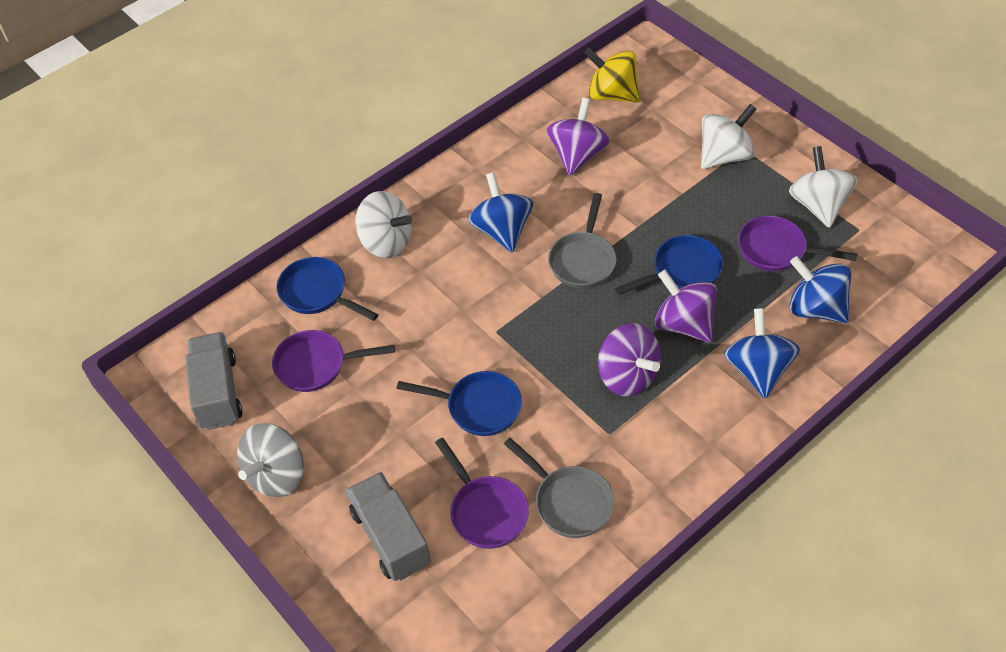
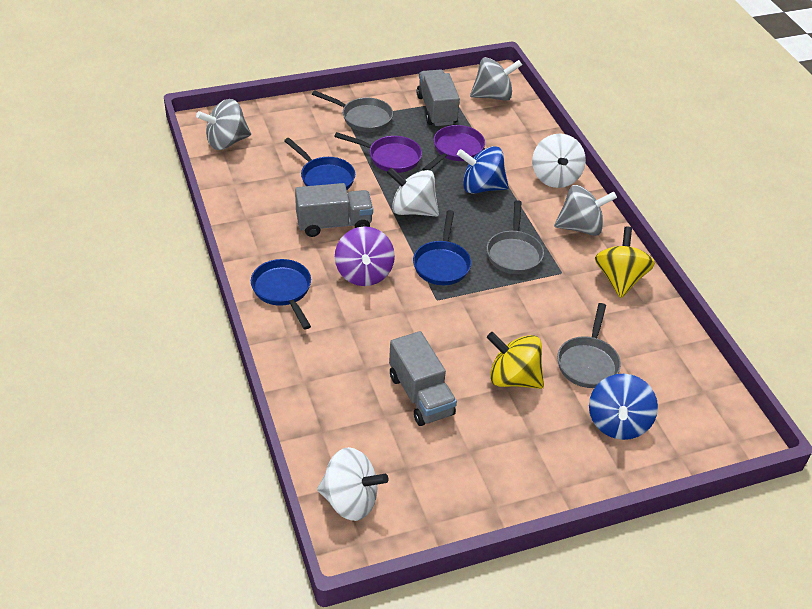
blue spinning top: [468,172,533,253] [724,308,800,399] [790,256,851,323] = 3 -> [457,146,509,194] [589,374,658,440] = 2
grey pan: [504,438,614,538] [548,193,617,288] = 2 -> [312,90,393,132] [486,200,544,274] [557,303,621,388] = 3
grey spinning top: [237,423,304,497] = 1 -> [196,99,251,150] [470,57,522,101] [554,185,617,236] = 3
grey truck: [185,332,243,430] [346,472,431,581] = 2 -> [295,183,373,237] [389,331,457,426] [417,69,460,126] = 3
purple pan: [272,330,395,392] [435,438,529,549] [738,216,857,272] = 3 -> [334,132,422,173] [422,125,485,171] = 2
purple spinning top: [547,98,610,176] [598,323,661,396] [655,270,717,343] = 3 -> [335,226,395,286] = 1
yellow spinning top: [584,47,640,103] = 1 -> [487,332,544,389] [595,226,655,298] = 2

